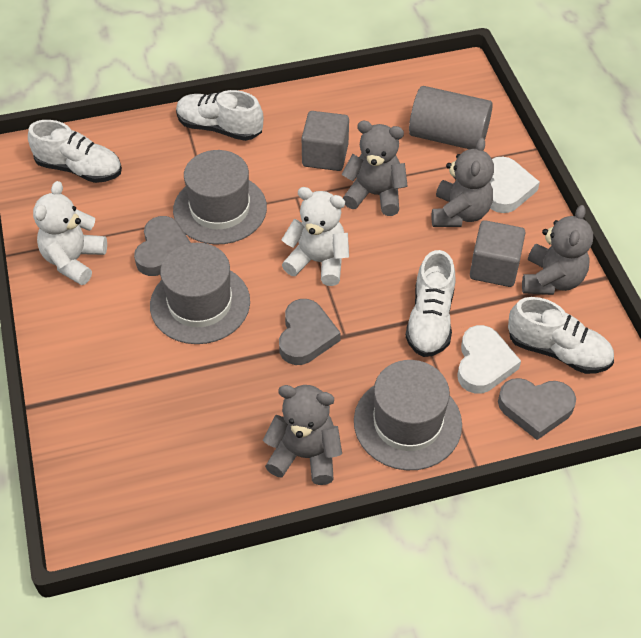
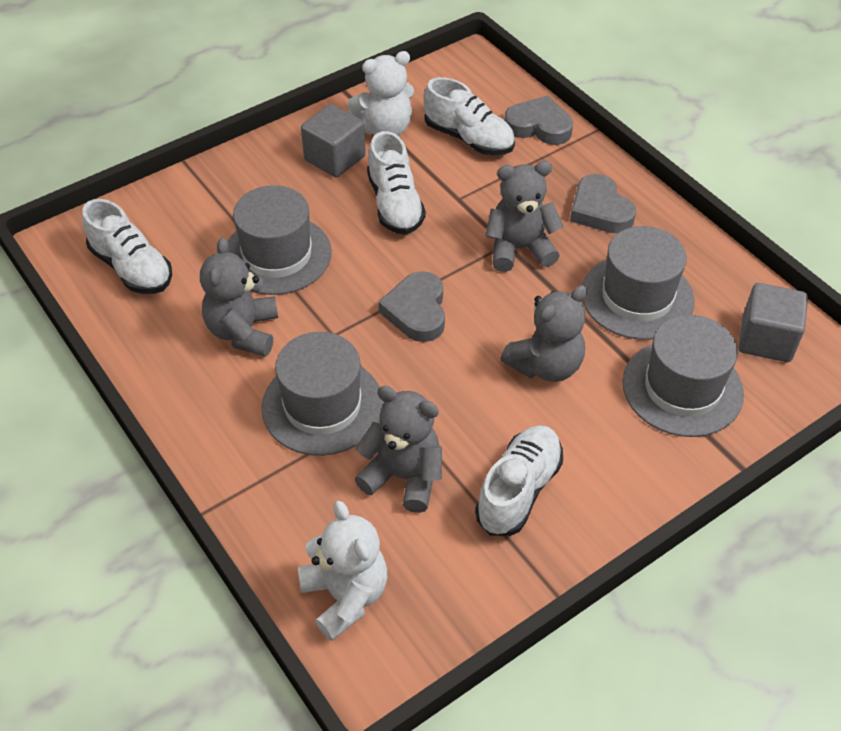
grey cylinder: [409,86,493,149] = 1 -> none = 0
grey hat: [150,243,250,344] [173,150,267,245] [354,360,462,470] = 3 -> [228,185,332,295] [261,332,383,456] [582,226,695,340] [622,315,744,437] = 4
white heart: [457,325,521,394] [490,157,540,213] = 2 -> none = 0

